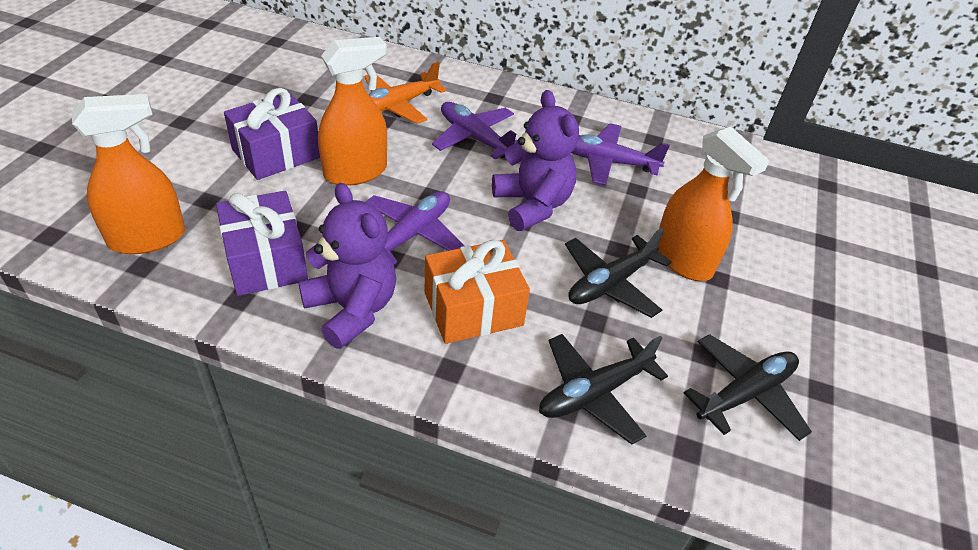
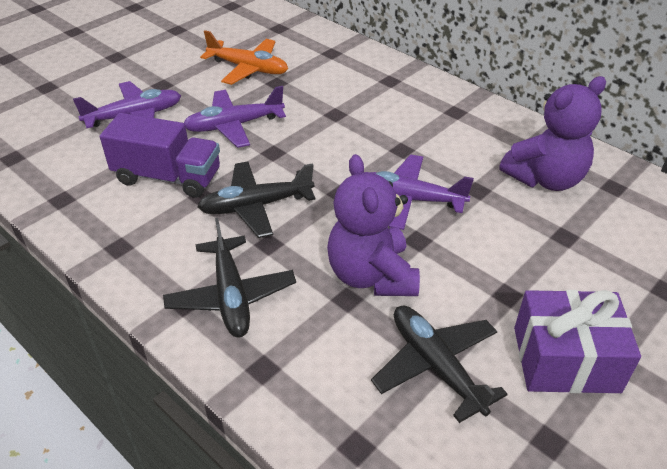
orange gift: [425,240,530,344] = 1 -> none = 0
orange spray bottle: [72,94,185,254] [318,37,387,186] [658,126,770,281] = 3 -> none = 0
purple gift: [216,191,308,296] [224,88,320,180] = 2 -> [514,290,641,393] = 1
purple truck: none = 0 -> [100,113,220,198] = 1

